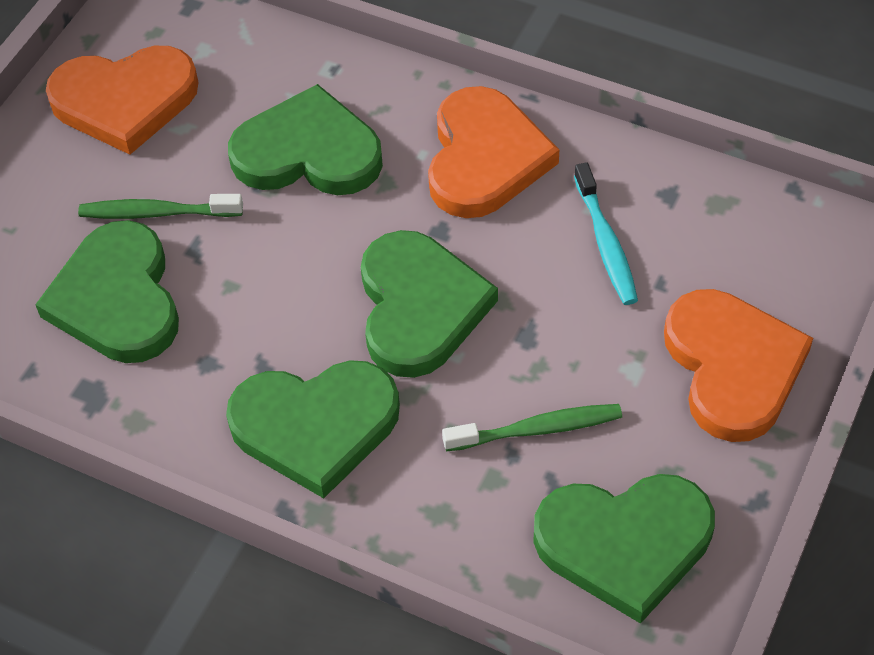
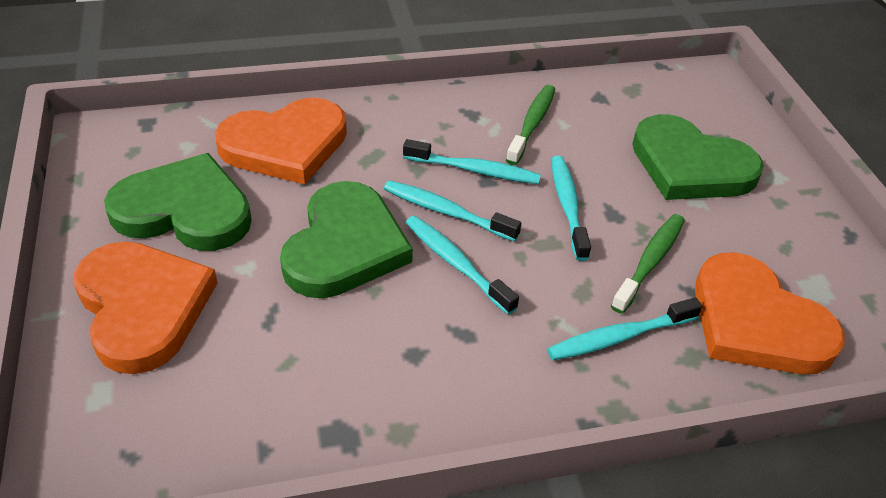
green heart: [35,220,179,363] [226,360,400,498] [228,84,383,195] [361,230,498,378] [533,474,715,624] = 5 -> [104,153,252,251] [280,181,413,298] [632,114,764,200] = 3
turquoise toothbrush: [574,162,638,305] = 1 -> [384,180,521,242] [403,139,541,184] [405,216,519,315] [547,297,702,360] [551,156,591,261] = 5

